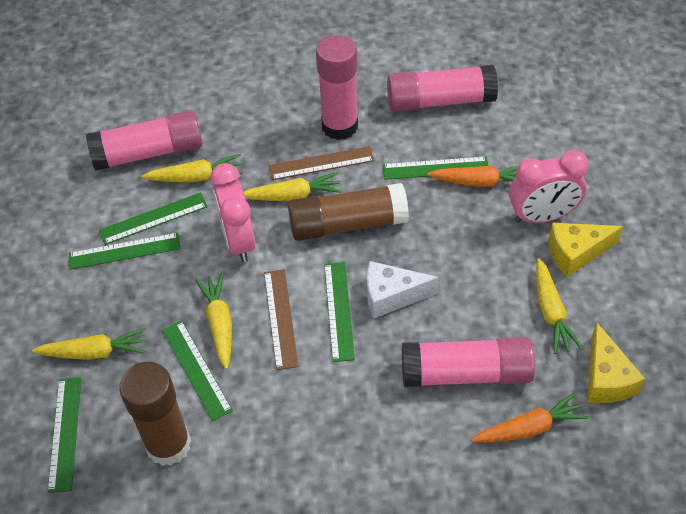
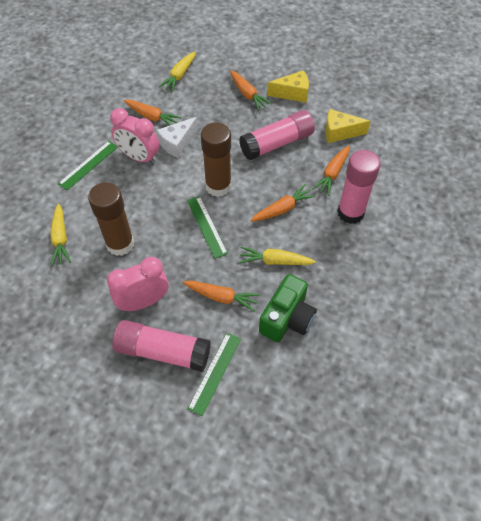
brown ruler: [264,269,299,370] [269,146,374,180] = 2 -> none = 0
green camera: none = 0 -> [259,274,317,342] = 1
green ruler: [48,377,81,493] [69,233,181,270] [99,193,208,245] [162,321,233,421] [324,262,355,362] [383,157,489,180] = 6 -> [58,141,118,190] [187,196,228,259] [188,333,241,416] = 3
orange carrot: [427,165,518,187] [471,392,589,443] = 2 -> [124,100,182,126] [182,281,260,312] [230,70,272,111] [250,184,316,222] [312,145,349,196] = 5
pink glue stick: [86,110,202,171] [316,35,358,140] [387,65,498,112] [402,337,535,387] = 4 -> [112,320,211,372] [239,110,315,160] [337,150,381,224] = 3
yellow carrot: [32,328,146,360] [142,154,243,182] [195,273,232,370] [244,172,342,201] [536,258,583,354] = 5 -> [50,203,71,266] [159,52,195,92] [239,247,316,265] = 3

